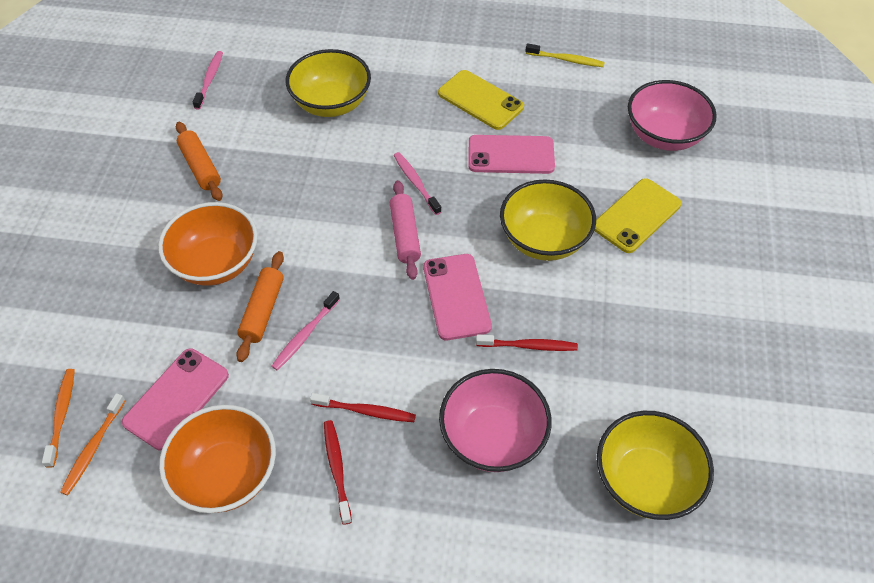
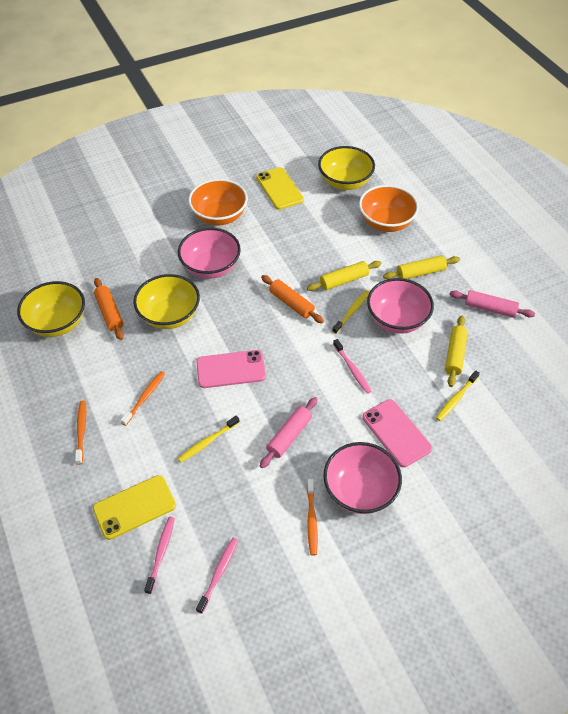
orange toothbrush: [42,369,75,468] [60,393,126,495] = 2 -> [75,401,86,465] [121,371,166,426] [307,479,318,556] = 3
pink bowl: [439,369,552,472] [628,80,717,151] = 2 -> [178,228,241,279] [323,442,402,514] [367,278,434,334] = 3
pink phone: [122,348,229,451] [423,254,492,340] [468,135,555,174] = 3 -> [196,350,266,388] [362,399,432,467] = 2
pink rolling pin: [390,180,421,280] = 1 -> [260,397,318,468] [449,290,535,318] = 2
red toothbrush: [310,393,416,422] [324,420,352,525] [476,334,578,351] = 3 -> none = 0
yellow rolling pin: none = 0 -> [307,261,381,291] [383,255,460,279] [445,316,468,387] = 3
yellow toothbrush: [525,43,605,67] = 1 -> [178,415,240,462] [332,290,369,334] [436,371,480,421] = 3

